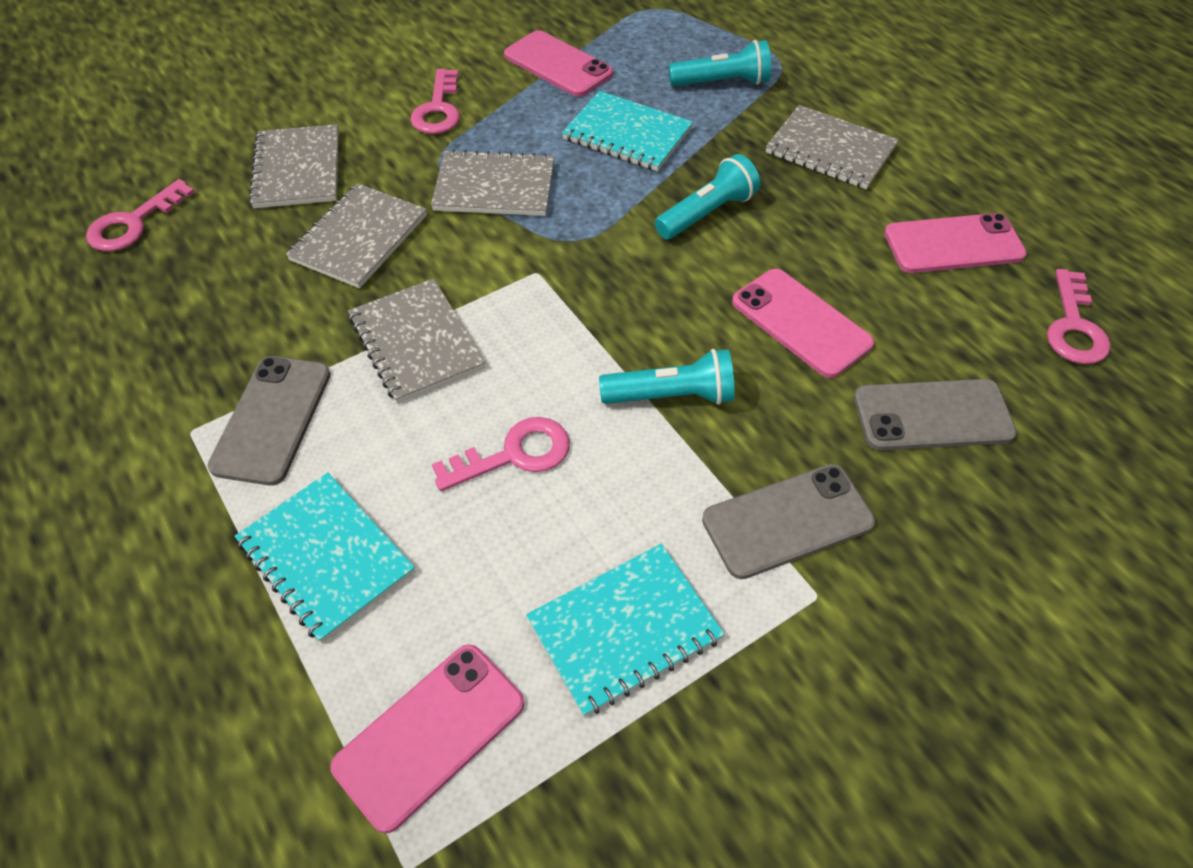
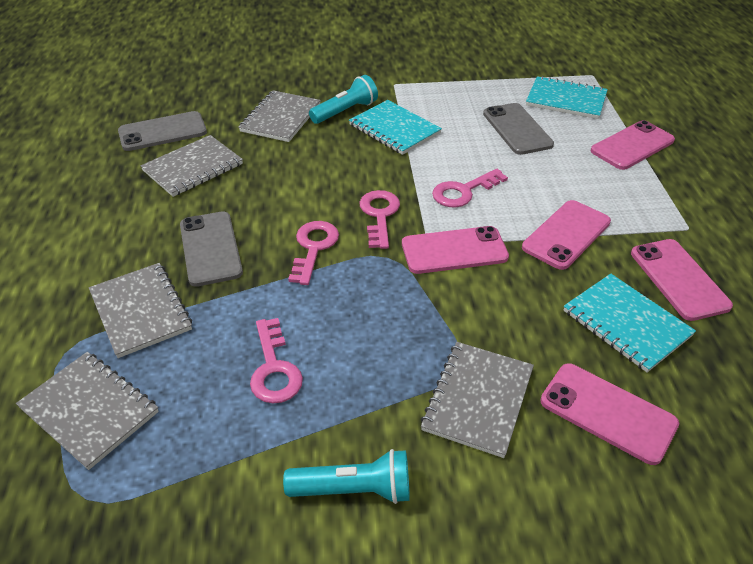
pink phone: [330,644,524,834] [504,30,613,97] [732,269,874,378] [884,213,1027,273] = 4 -> [402,226,509,274] [522,200,611,270] [540,363,679,465] [591,120,675,170] [631,239,733,321] = 5
turquoise flashlight: [599,349,735,405] [655,154,760,239] [668,40,771,86] = 3 -> [283,449,410,504] [309,75,378,124] = 2

